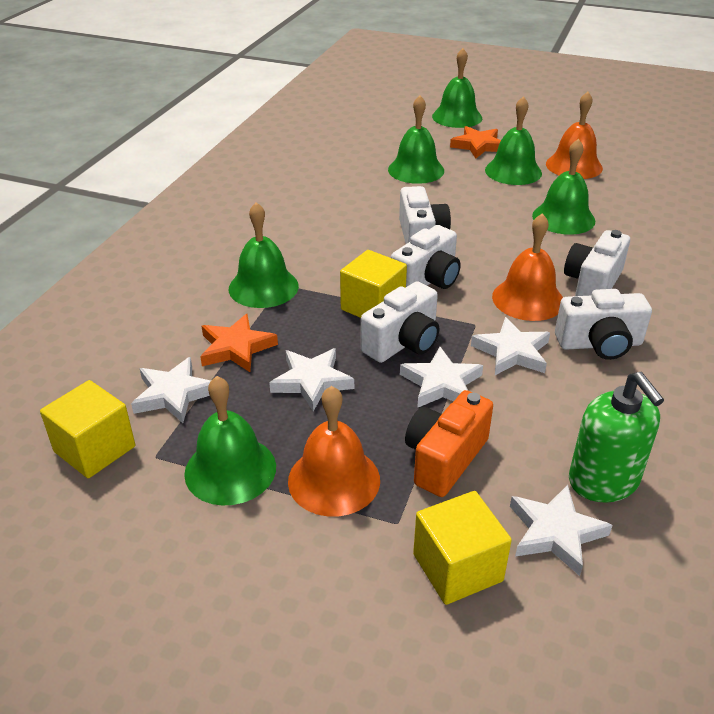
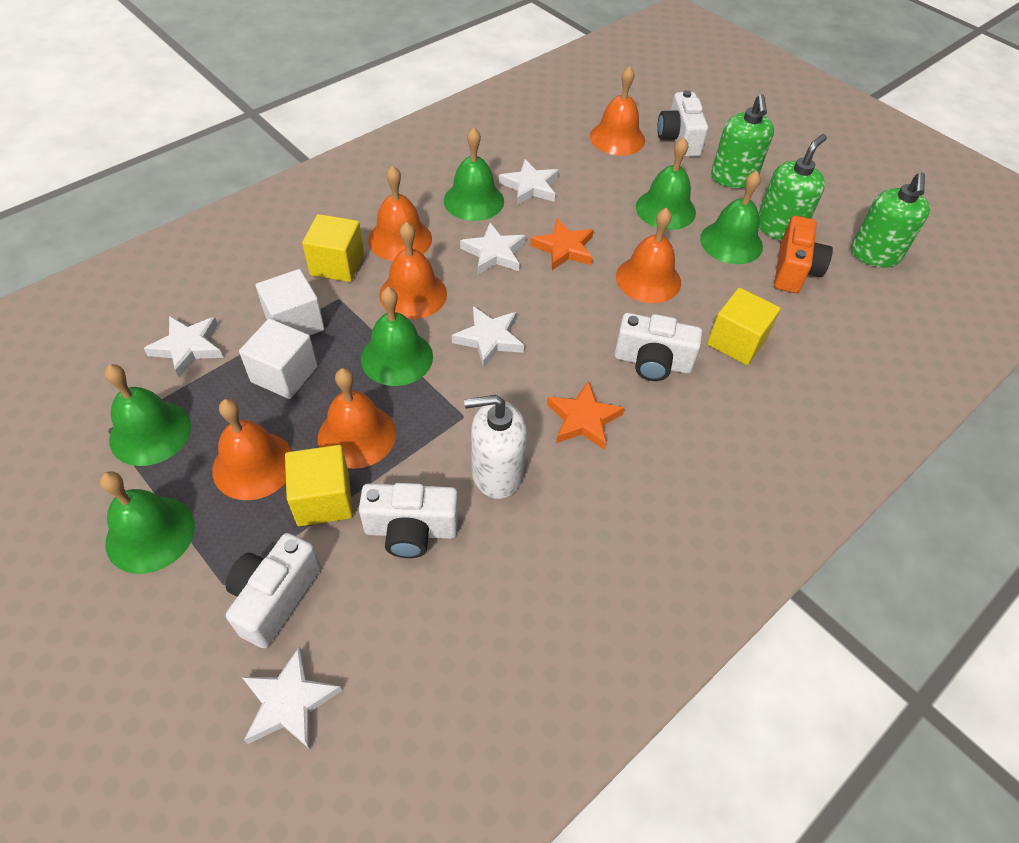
green soap dispenser: [569,372,664,503] = 1 -> [711,94,774,188] [759,134,827,241] [851,172,930,267] = 3
orange bell: [288,386,380,517] [492,213,563,321] [546,92,603,179] = 3 -> [212,399,292,500] [318,368,396,469] [368,165,432,261] [379,222,447,319] [590,66,645,156] [616,208,681,303] = 6
white camera: [361,281,439,363] [391,225,461,289] [399,186,451,244] [555,289,652,360] [564,230,630,296] = 5 -> [225,533,321,648] [359,483,459,558] [614,313,702,381] [657,90,708,157] = 4
white cube: none = 0 -> [239,319,318,399] [256,269,325,336] = 2
white soap dispenser: none = 0 -> [464,395,527,499] = 1

